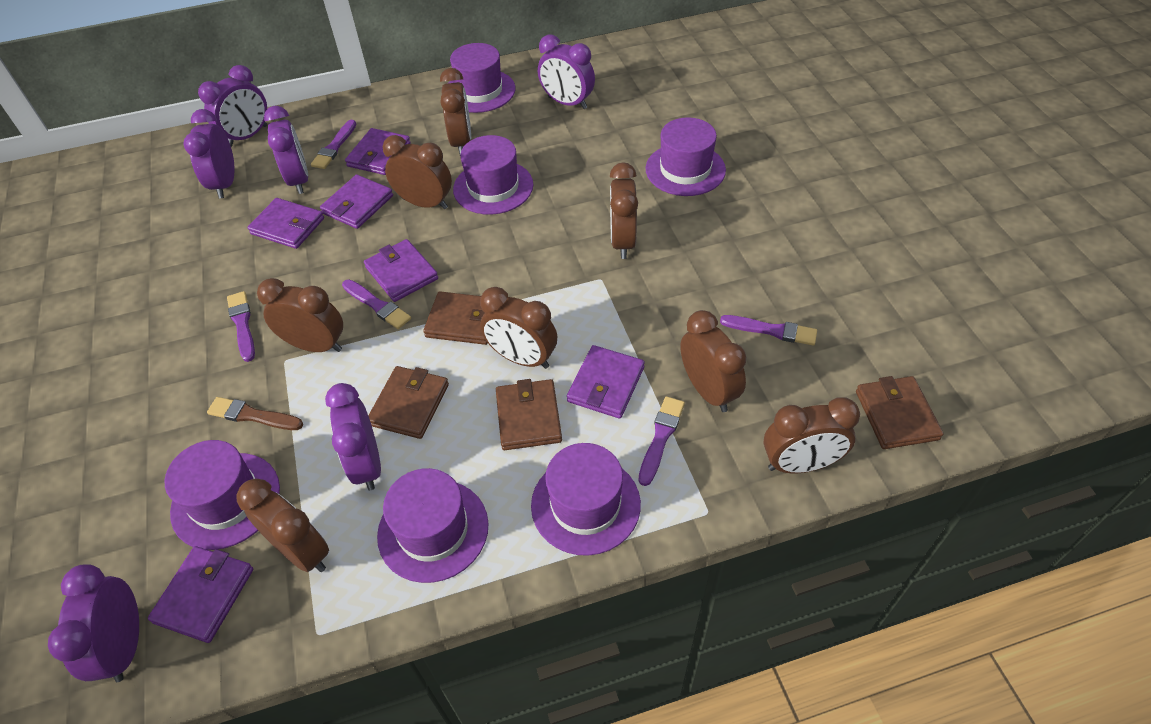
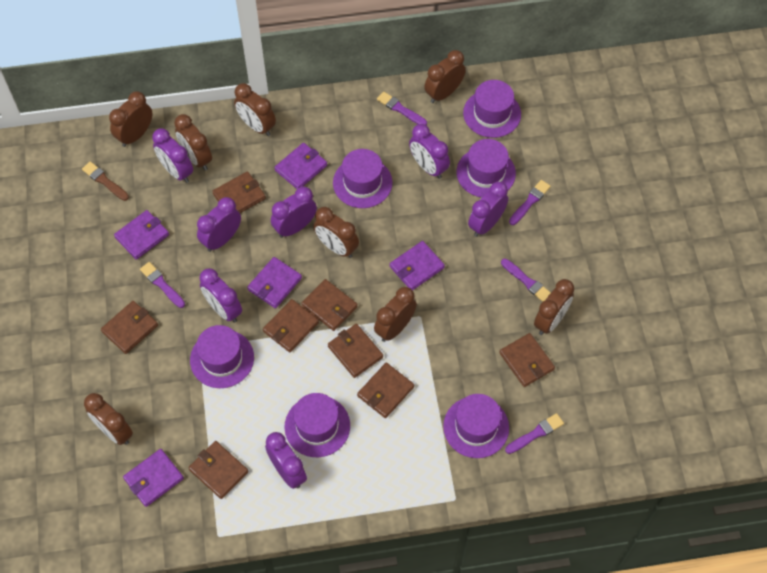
brown wallet: [368,366,449,439] [423,291,488,345] [496,379,562,450] [856,376,944,449] = 4 -> [101,301,158,354] [188,441,249,499] [212,172,266,213] [263,299,319,352] [301,279,358,331] [328,324,383,378] [357,363,414,418] [499,333,555,387] = 8
purple clock: [48,564,139,682] [183,109,235,198] [198,65,267,147] [264,106,308,194] [325,383,381,491] [538,34,595,109] = 6 -> [152,128,193,183] [197,197,241,252] [200,268,242,323] [265,432,307,489] [271,187,317,238] [409,124,450,179] [468,181,508,237] = 7
purple wallet: [148,546,253,643] [247,198,324,249] [320,174,393,229] [345,128,411,175] [364,239,438,302] [567,345,645,419] = 6 -> [114,210,169,260] [123,449,184,507] [247,257,302,308] [274,143,327,189] [390,241,445,290] = 5

